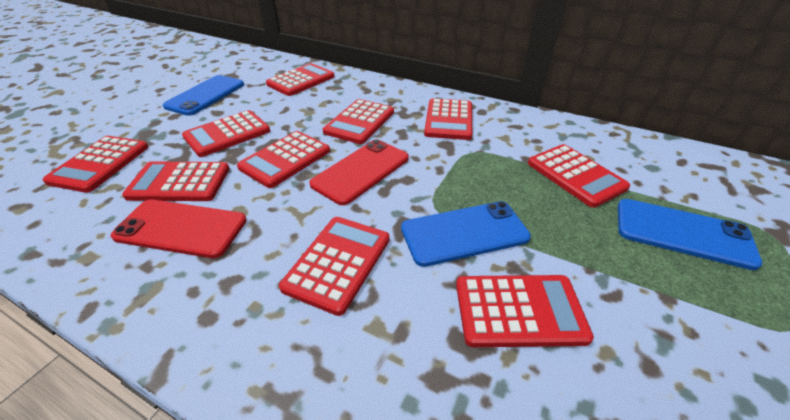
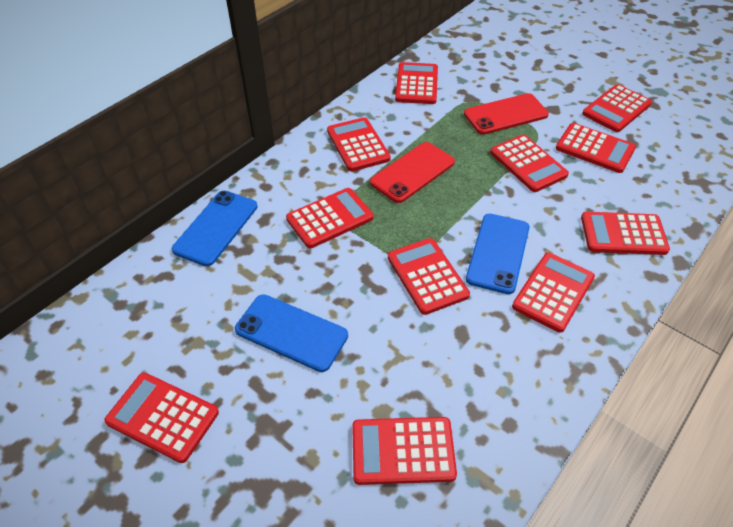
red calculator: [43,136,148,193] [122,161,230,201] [182,110,270,157] [237,131,330,188] [266,63,335,96] [279,217,390,316] [323,99,394,144] [424,98,472,140] [456,275,594,347] [528,144,630,208] = 10 -> [104,373,219,463] [286,188,374,248] [327,117,391,171] [352,417,457,485] [388,238,470,315] [395,62,438,104] [490,135,569,192] [512,253,595,333] [556,123,636,173] [581,212,670,255] [582,84,652,132] = 11

